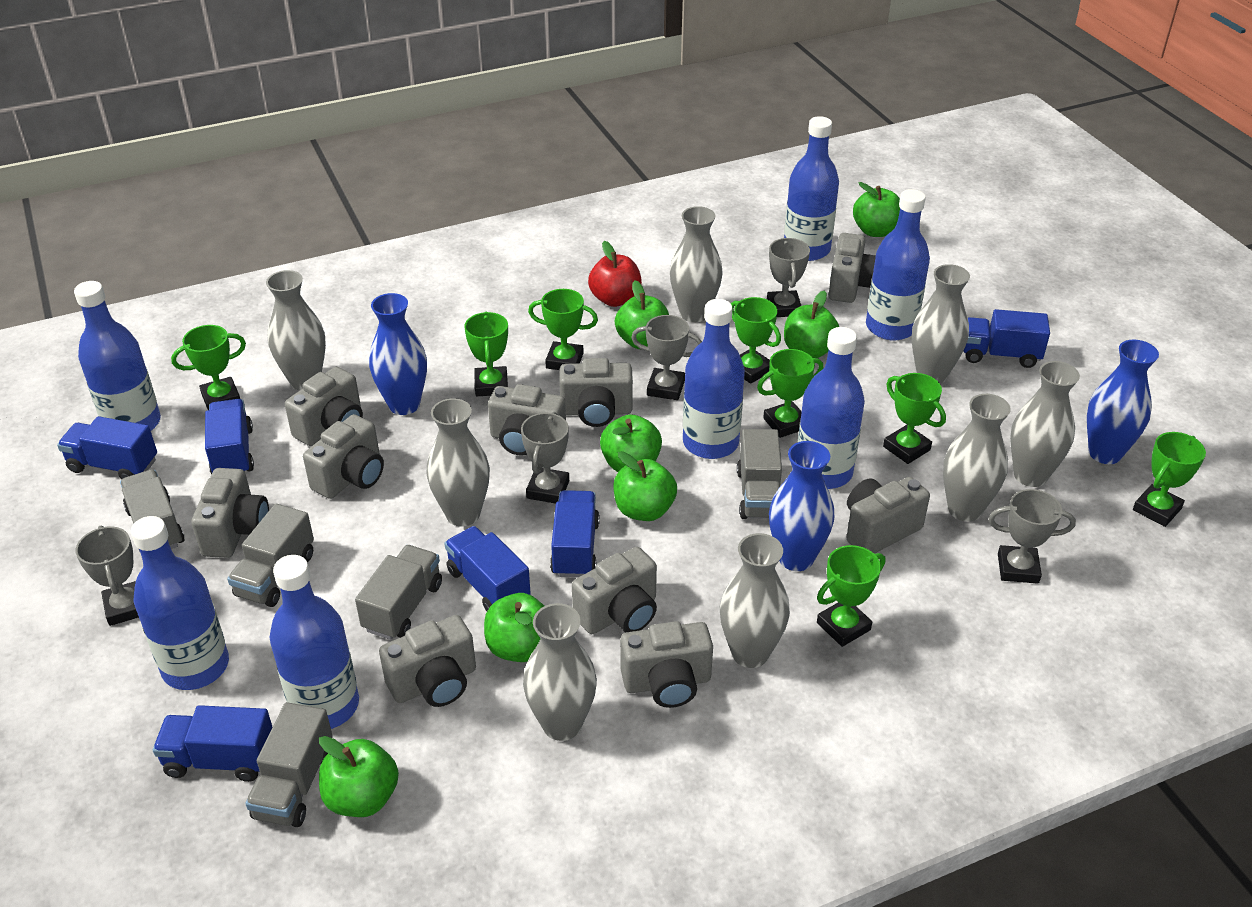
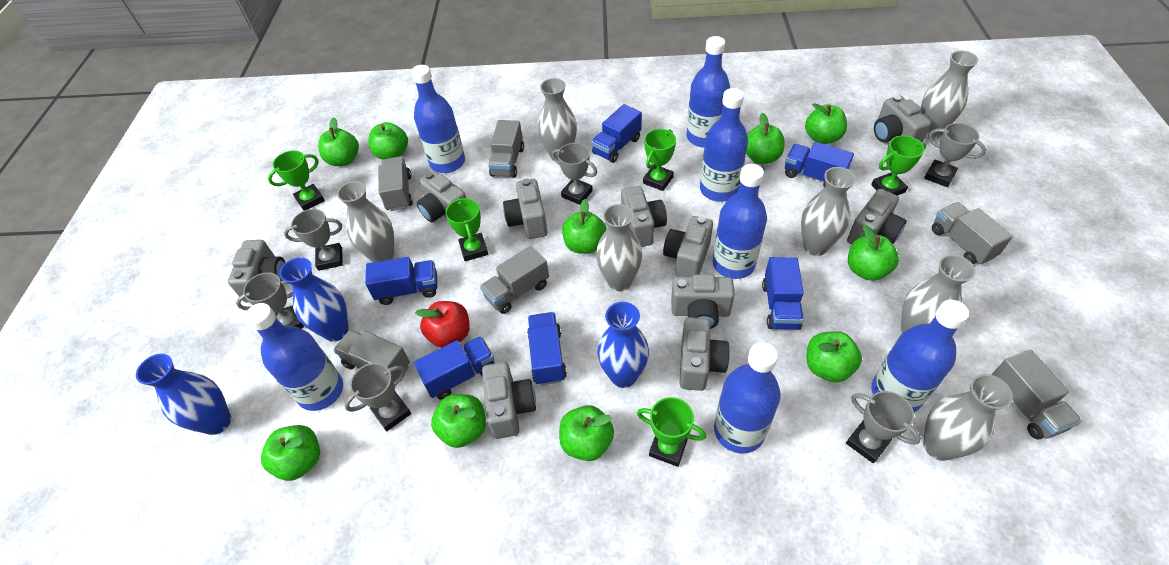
green apple: [319,736,399,817] [484,593,544,662] [600,414,662,472] [613,451,677,521] [615,280,669,349] [784,290,839,358] [853,182,900,237] = 7 -> [261,425,320,481] [318,117,359,166] [368,122,408,160] [431,394,486,448] [559,405,614,461] [562,199,606,254] [746,113,784,164] [805,103,847,144] [806,331,862,383] [848,225,899,281] = 10
green trophy: [171,325,246,410] [464,312,508,396] [528,289,598,370] [731,297,781,384] [757,349,823,438] [817,545,885,647] [883,373,946,464] [1133,432,1206,527] = 8 -> [268,150,325,210] [445,198,488,261] [637,397,706,467] [643,129,676,191] [871,135,926,196] = 5
grey trophy: [76,526,139,626] [521,412,569,504] [631,315,702,400] [767,238,810,317] [988,489,1076,584] = 5 -> [236,272,304,329] [284,209,343,271] [344,363,411,431] [552,143,597,205] [846,391,921,463] [924,123,986,187] = 6
grey truck: [120,469,185,551] [227,504,314,607] [245,702,333,827] [355,545,442,640] [737,429,782,519] = 5 -> [334,329,410,381] [378,156,413,211] [480,246,549,314] [488,120,524,178] [932,202,1013,265] [992,350,1082,439] = 6
grey vase: [266,270,326,390] [427,398,490,527] [523,603,597,741] [670,206,723,322] [720,533,790,668] [912,264,970,384] [943,394,1011,522] [1010,361,1080,487] = 8 -> [337,181,394,262] [538,78,577,161] [596,204,642,291] [801,167,856,256] [901,255,975,334] [921,51,979,138] [923,374,1013,461] = 7

